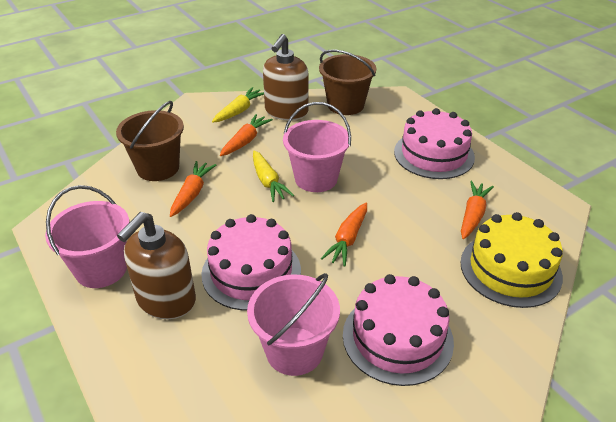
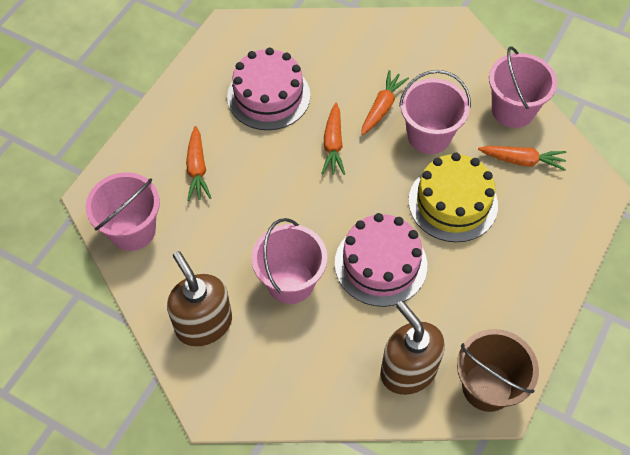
brown bucket: [116,101,184,181] [319,49,376,115] = 2 -> [457,329,539,412] = 1
pink bucket: [45,185,129,288] [247,273,340,376] [283,102,351,192] = 3 -> [86,172,160,251] [251,218,327,304] [399,70,471,154] [489,46,557,128] = 4
pink cake: [201,214,301,311] [343,274,454,386] [394,108,475,179] = 3 -> [227,47,310,130] [335,213,427,307] = 2
yellow carrot: [212,87,264,123] [253,150,295,202] = 2 -> none = 0

